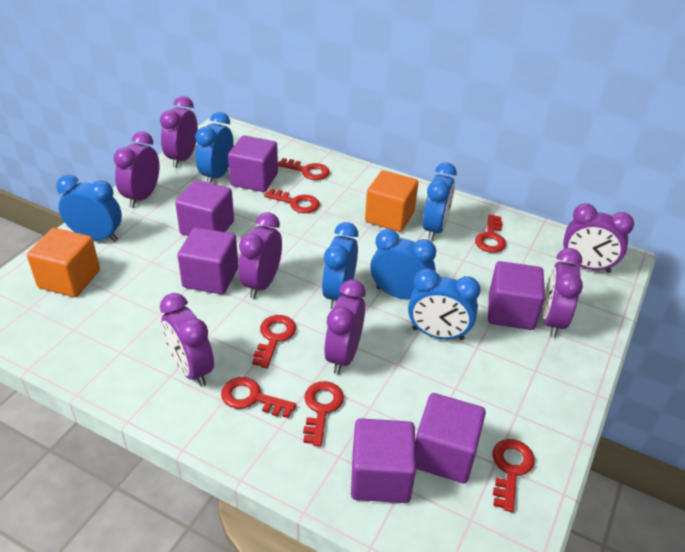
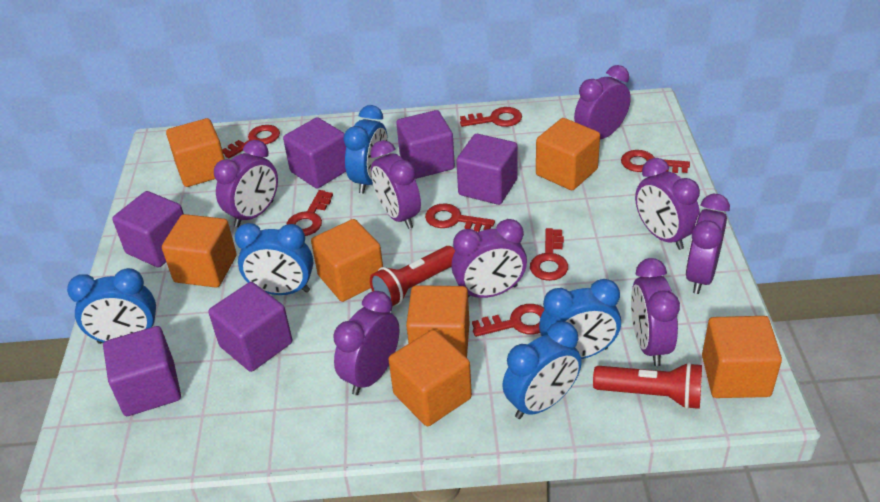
blue clock: [56,175,122,242] [195,112,234,183] [322,222,358,309] [370,229,436,300] [408,268,481,340] [423,162,457,241] = 6 -> [67,268,156,344] [235,223,313,295] [343,105,388,194] [502,321,582,419] [539,279,621,359] = 5
orange cube: [27,228,100,297] [365,170,419,232] = 2 -> [162,214,237,288] [166,118,225,187] [311,219,383,302] [389,329,472,426] [406,285,469,358] [536,118,600,190] [702,316,782,398] = 7
purple clock: [114,131,159,208] [160,96,198,168] [160,293,214,387] [239,212,282,298] [324,280,366,374] [543,248,583,337] [563,203,634,273] = 7 -> [214,140,278,227] [333,291,400,395] [370,140,421,229] [451,219,527,298] [574,65,631,140] [631,258,680,366] [635,158,700,250] [685,194,730,294] = 8
red flashlight: none = 0 -> [370,246,455,306] [593,362,702,409] = 2

